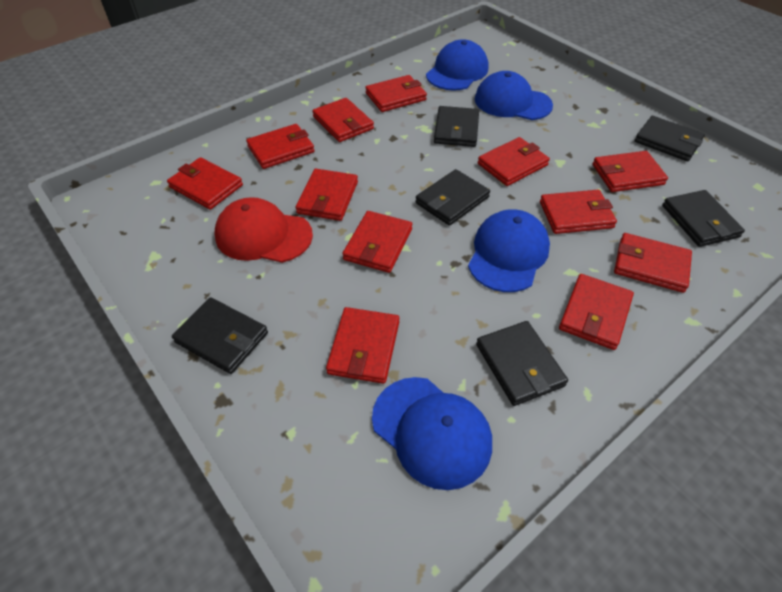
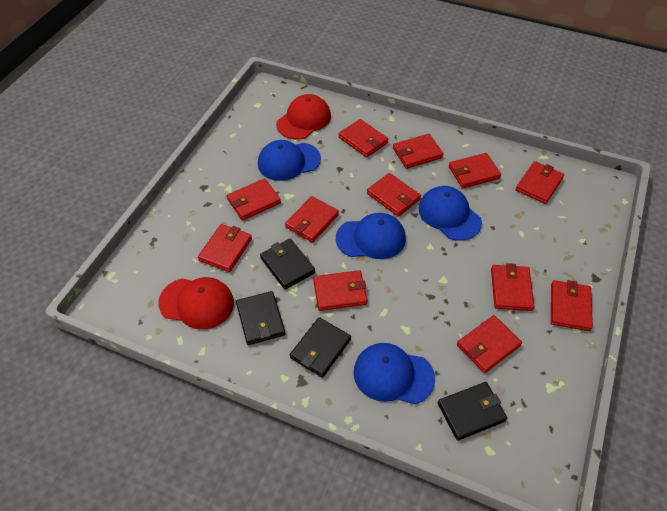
black wallet: [172,297,268,374] [415,169,490,226] [434,106,479,147] [476,321,568,406] [635,116,705,161] [662,190,745,247] = 6 -> [236,291,285,345] [260,239,315,290] [290,317,351,378] [438,382,507,441] = 4
red cap: [215,197,313,263] = 1 -> [158,277,234,330] [276,94,331,139] = 2

